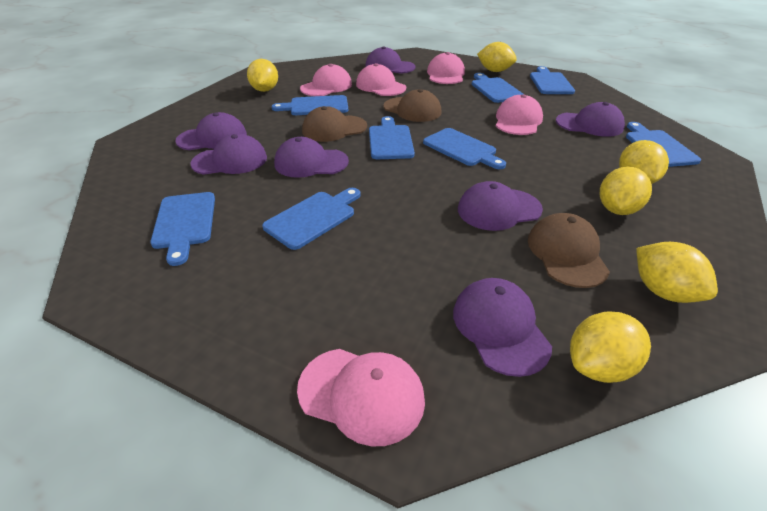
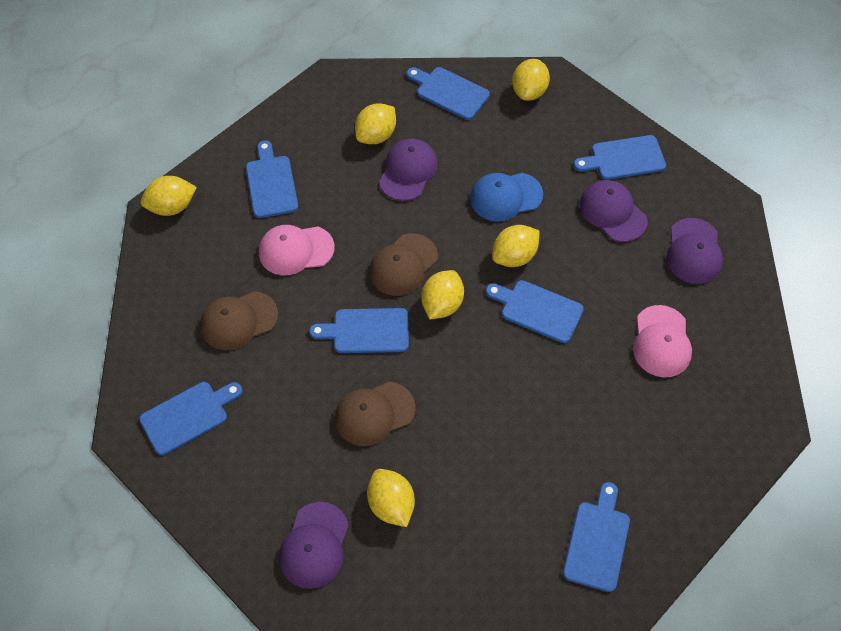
blue cap: none = 0 -> [470,173,543,222] = 1
blue cutting board: [150,192,215,266] [262,188,361,250] [271,95,348,115] [369,116,415,159] [423,128,506,169] [472,73,523,103] [530,66,575,94] [626,122,701,167] = 8 -> [139,382,243,455] [246,141,298,218] [309,308,409,353] [407,67,490,120] [486,280,584,343] [563,482,630,592] [574,135,666,180] = 7
pink cap: [297,349,425,446] [300,64,352,96] [356,63,406,96] [427,52,465,84] [496,94,543,135] = 5 -> [259,225,335,275] [633,305,692,378] = 2
purple cap: [175,112,247,150] [190,134,267,175] [274,137,349,178] [366,46,416,74] [453,278,552,377] [458,181,543,231] [556,102,625,137] = 7 -> [279,502,349,589] [379,139,438,201] [580,180,648,242] [666,218,723,284] = 4

